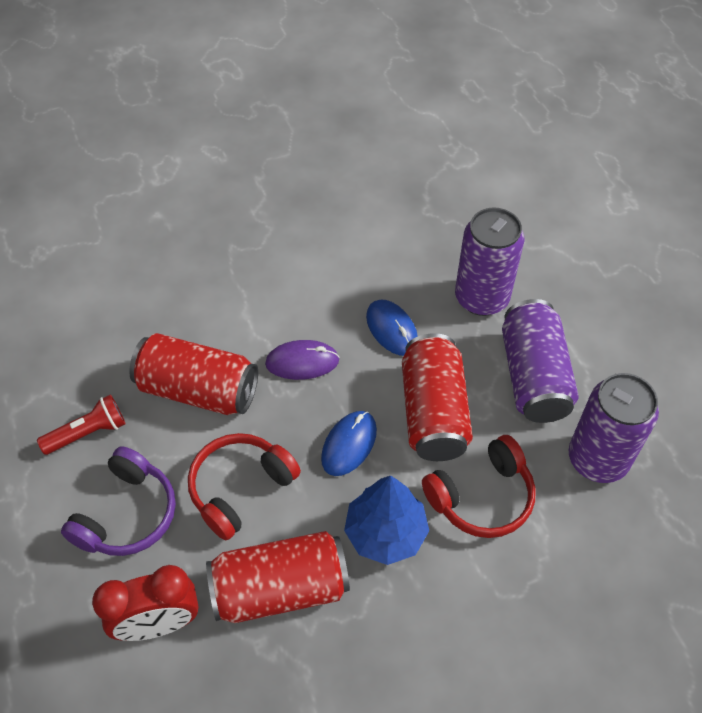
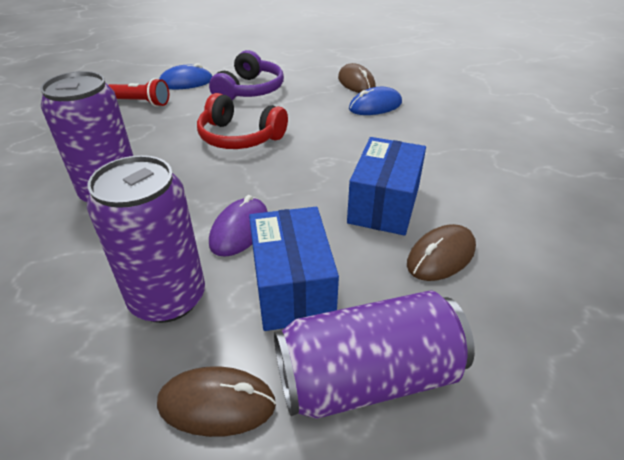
blue box: none = 0 -> [249,207,339,331] [347,137,426,236] = 2
blue tree: [344,476,429,565] = 1 -> none = 0
brown mouse: none = 0 -> [157,366,276,437] [338,63,376,93] [407,224,476,281] = 3
red can: [129,333,258,415] [206,531,350,623] [402,333,473,461] = 3 -> none = 0
red clock: [92,565,199,641] = 1 -> none = 0
red headphones: [188,433,301,540] [422,435,536,538] = 2 -> [197,93,288,149] = 1

